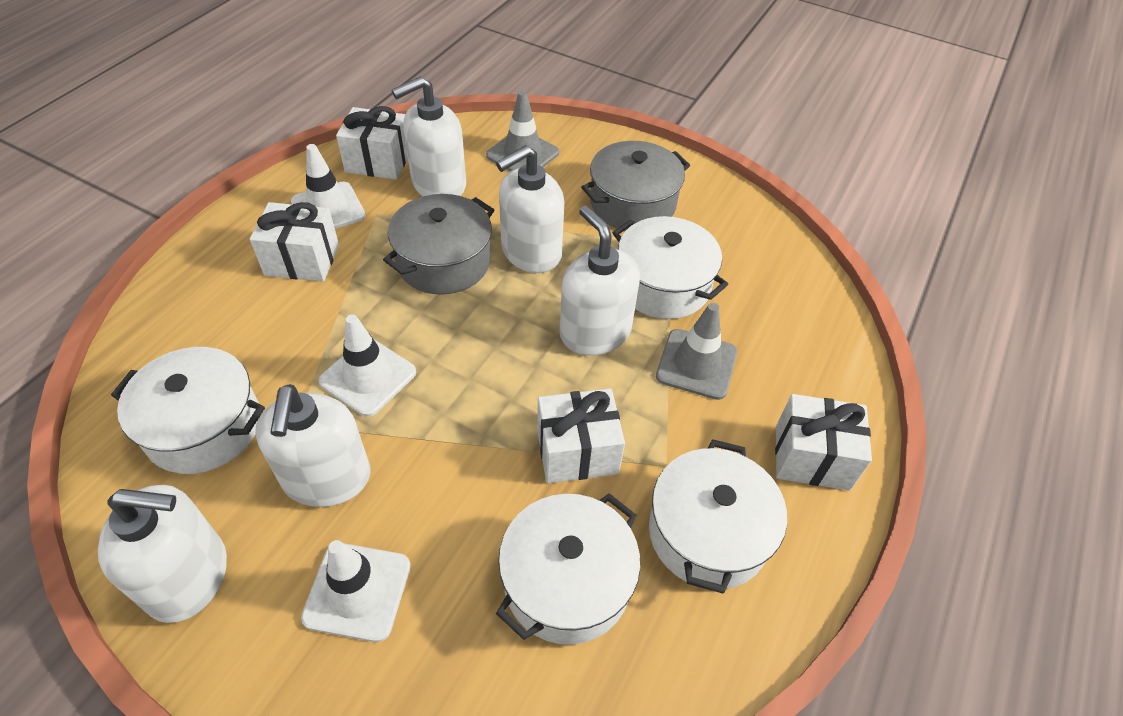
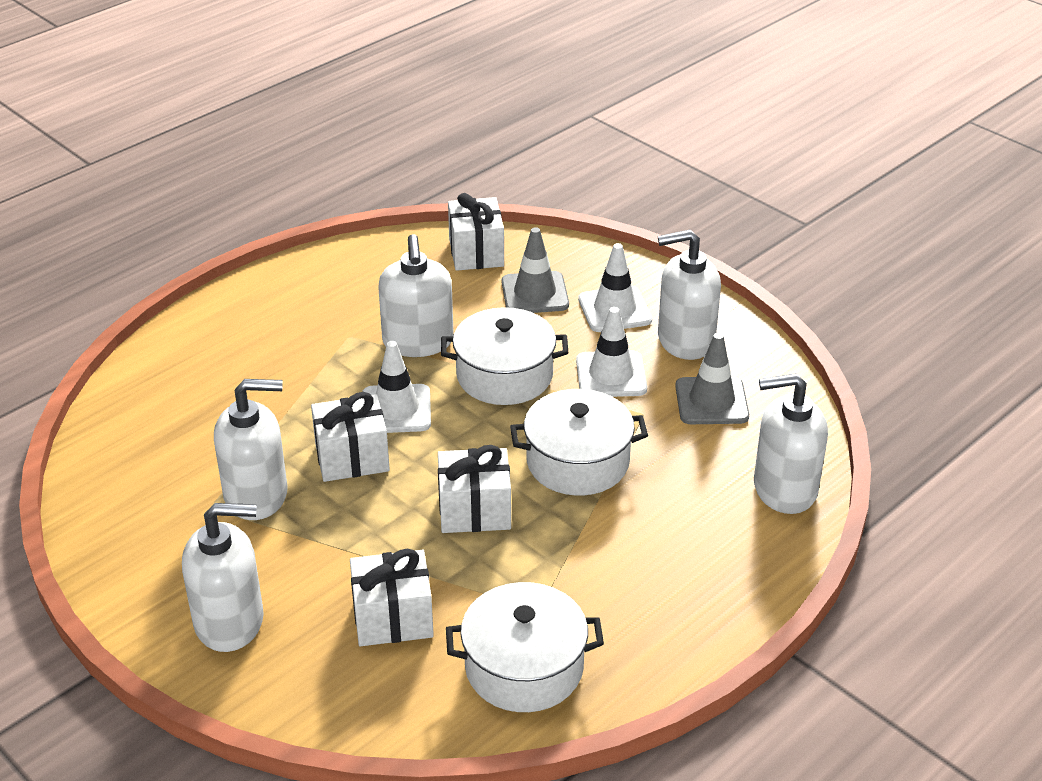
grey pot: [383,194,494,295] [581,141,690,231] = 2 -> none = 0
white pot: [111,347,265,474] [496,493,641,645] [613,216,728,319] [649,439,787,593] = 4 -> [441,307,568,405] [446,582,604,712] [510,389,648,495] = 3

